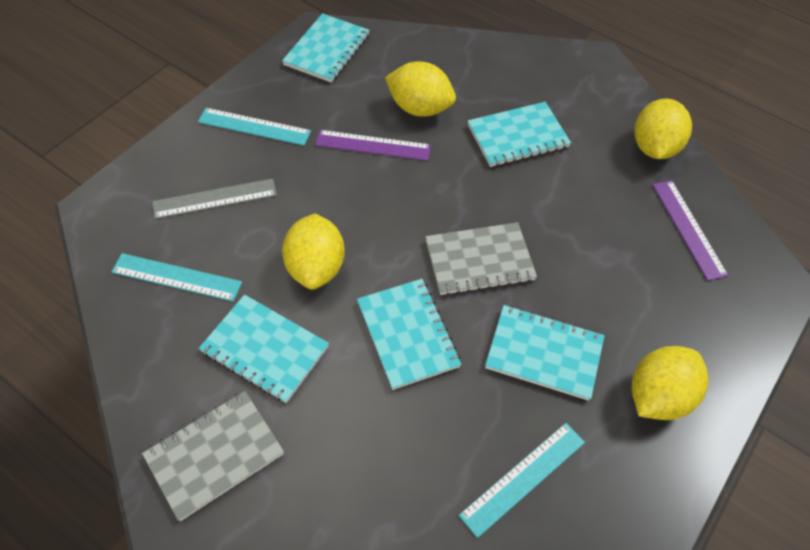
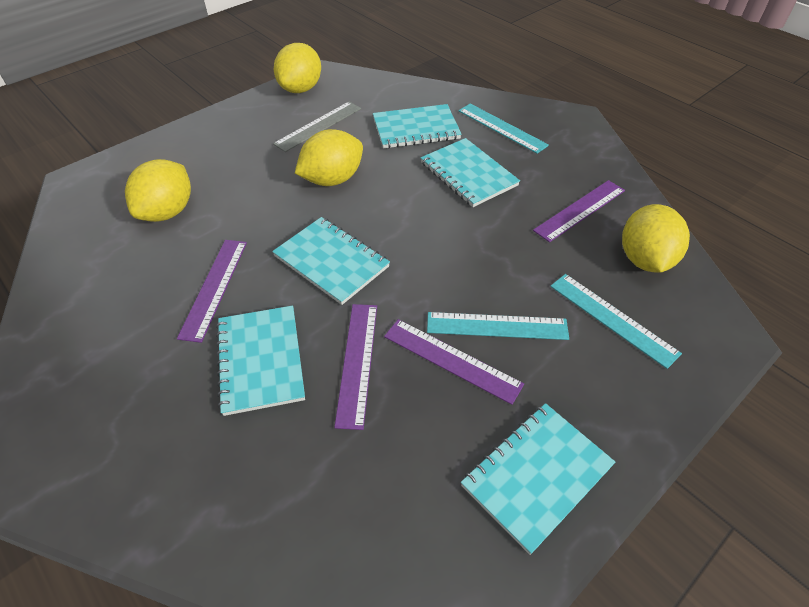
grey notebook: [142,391,284,521] [425,222,537,295] = 2 -> none = 0
purple ruler: [315,130,431,161] [652,180,728,281] = 2 -> [177,240,247,343] [334,304,377,430] [384,319,524,405] [533,180,625,242] = 4

